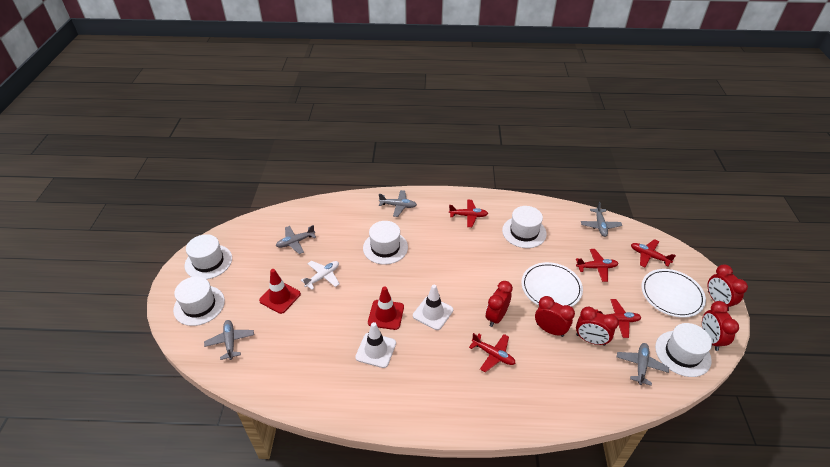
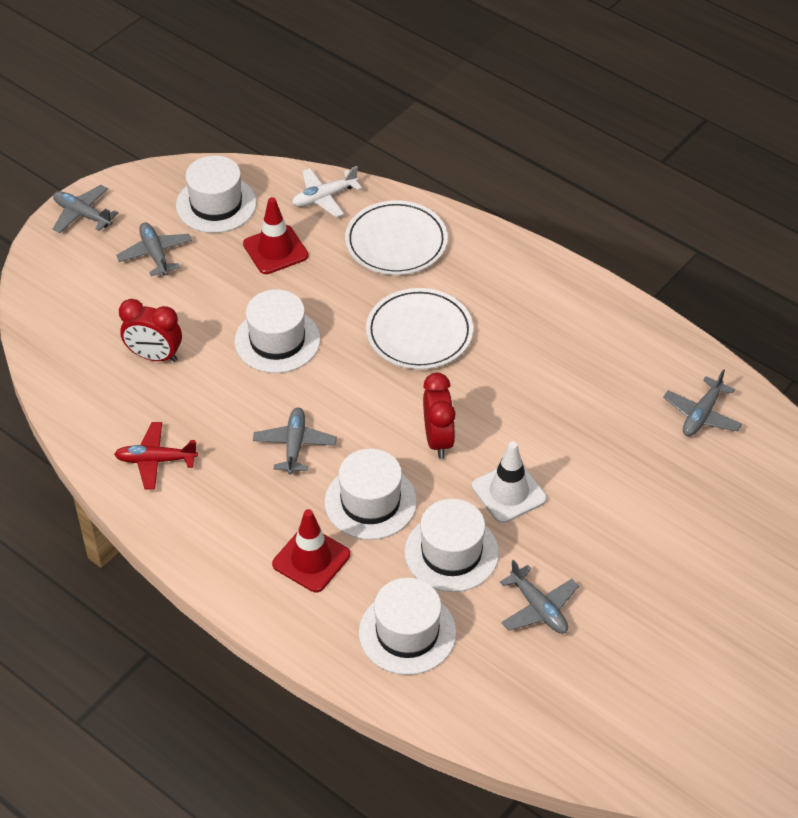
red clock: [486,281,513,327] [535,296,575,337] [576,307,619,346] [702,301,739,351] [708,264,748,309] = 5 -> [119,299,182,362] [423,373,455,459] = 2
red plane: [449,200,488,227] [469,333,516,372] [576,249,618,282] [596,299,641,338] [631,239,676,267] = 5 -> [114,422,198,489] = 1
white traffic cone: [355,322,396,368] [413,285,453,330] = 2 -> [472,441,547,523] = 1

